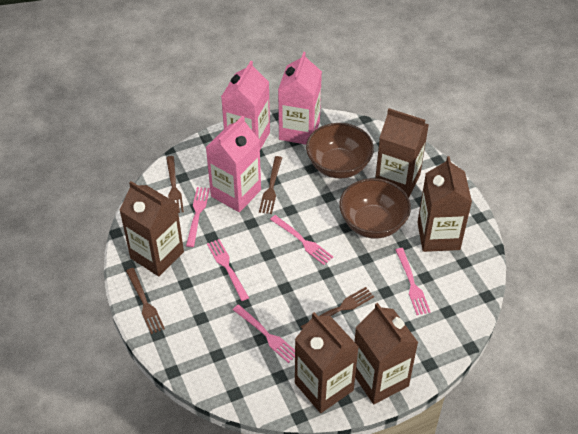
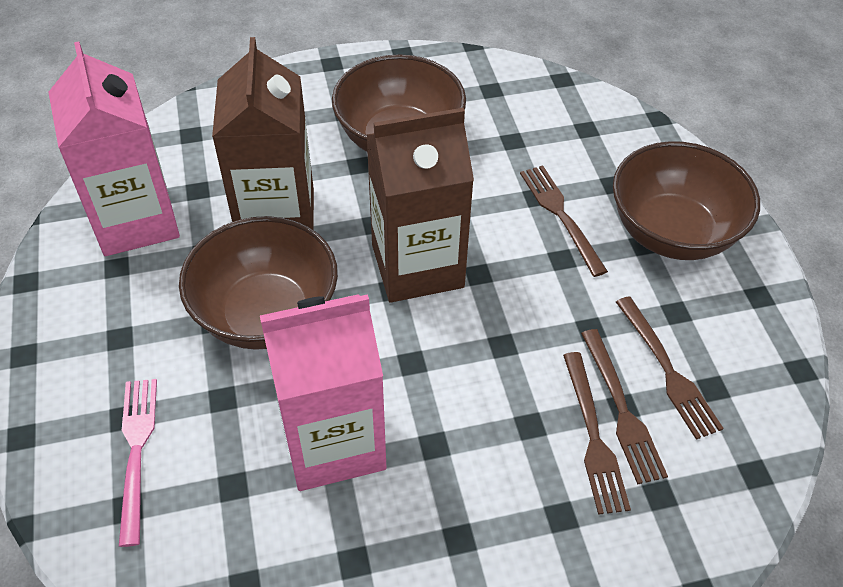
brown bowl: [306,123,374,179] [339,178,411,239] = 2 -> [179,216,338,350] [332,54,466,152] [613,141,760,260] = 3
brown carton: [119,181,184,276] [295,312,359,413] [354,303,418,404] [375,108,429,197] [417,156,472,252] = 5 -> [212,37,314,230] [367,108,474,303] = 2
pink carton: [206,116,261,212] [221,61,270,150] [278,52,322,145] = 3 -> [48,41,180,256] [260,294,386,491] = 2
pink fork: [186,187,210,247] [207,239,249,301] [233,305,295,363] [270,215,333,265] [395,248,430,315] = 5 -> [119,379,157,547] = 1

